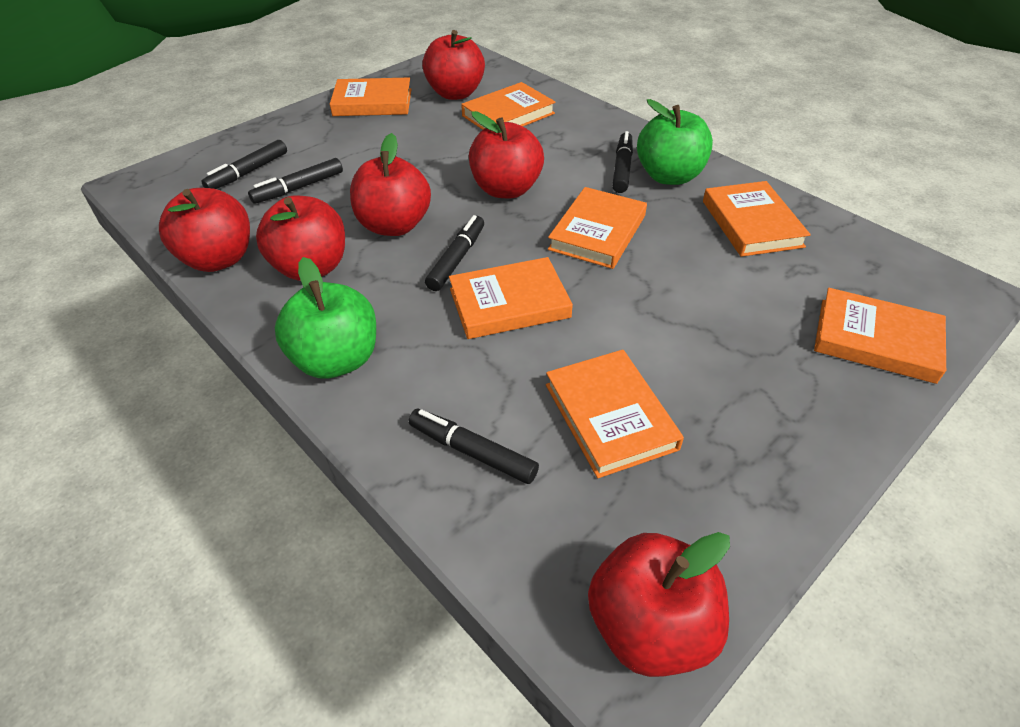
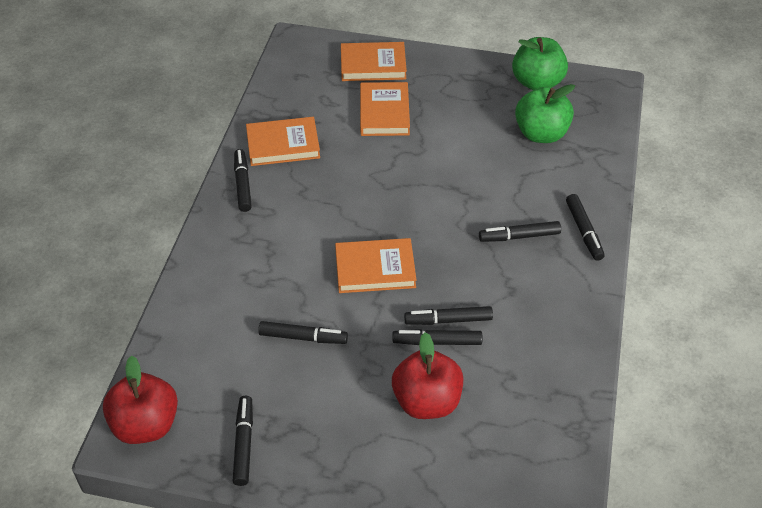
black marker: [201,140,287,189] [248,158,343,204] [409,409,539,484] [425,215,484,291] [612,131,633,193] = 5 -> [233,396,253,486] [234,149,252,212] [258,321,348,344] [392,329,482,345] [404,306,493,325] [479,221,561,242] [566,194,605,261] = 7
orange book: [330,77,411,116] [449,257,573,339] [461,82,556,130] [546,350,684,478] [548,187,647,269] [703,181,811,257] [814,288,946,384] = 7 -> [246,117,320,166] [335,238,417,293] [341,42,407,81] [360,82,410,136] = 4
red apple: [159,188,250,272] [256,196,345,281] [350,133,431,236] [422,30,485,100] [469,111,544,198] [588,532,730,677] = 6 -> [103,356,178,444] [392,332,463,419] = 2

